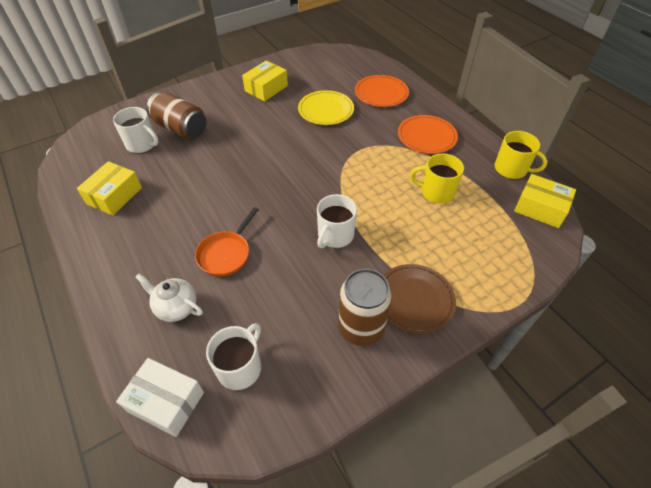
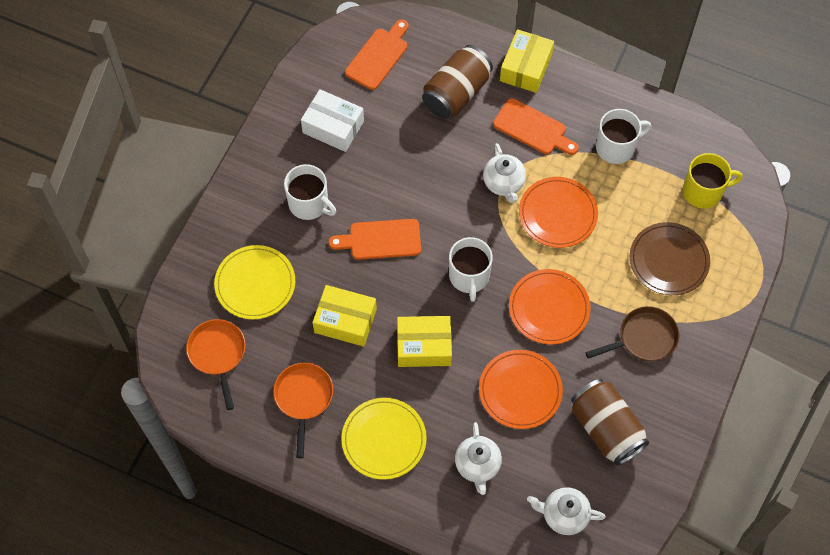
brown pan: none = 0 -> [585,306,679,361] = 1
orange cutting board: none = 0 -> [329,219,421,260] [345,19,408,90] [493,98,579,155] = 3
orange pan: [195,207,259,276] = 1 -> [186,319,245,410] [273,363,333,458] = 2
orange plate: [355,75,409,107] [398,115,458,154] = 2 -> [479,350,563,429] [509,269,591,344] [519,177,598,248] = 3
white teapot: [135,274,203,322] = 1 -> [455,422,502,495] [483,143,526,203] [527,487,606,535] = 3
yellow mug: [410,153,464,204] [495,131,548,179] = 2 -> [683,153,743,209] = 1
yellow plate: [298,90,354,125] = 1 -> [214,245,295,319] [341,398,427,480] = 2

